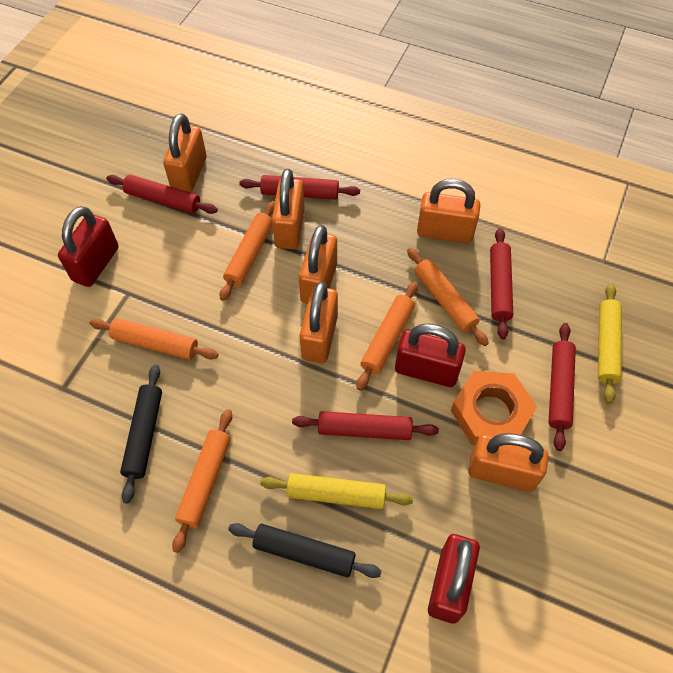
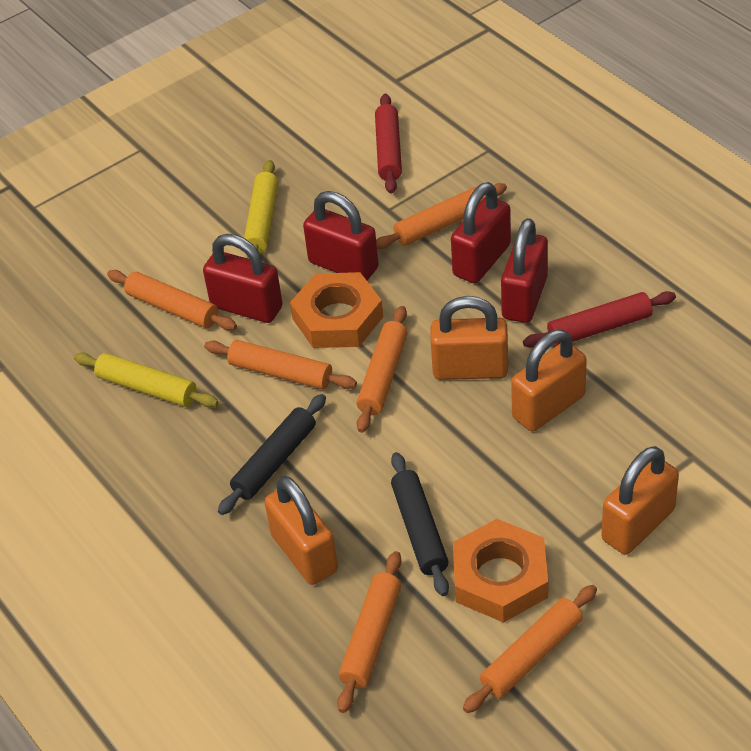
orange nut: [451,371,537,445] = 1 -> [290,272,383,348] [453,519,548,623] = 2
orange padlock: [163,113,207,193] [272,169,305,249] [299,225,337,304] [300,282,338,363] [417,179,480,243] [468,434,549,492] = 6 -> [264,476,338,585] [431,296,508,380] [511,330,587,432] [601,446,679,554] = 4
orange rolling pin: [90,318,218,360] [172,409,232,553] [220,201,275,301] [356,281,418,391] [407,248,489,346] = 5 -> [107,270,237,330] [204,340,357,389] [337,551,402,713] [356,306,408,433] [376,183,507,249] [463,585,597,713] = 6
red padlock: [58,206,119,287] [395,324,466,387] [428,534,480,623] = 3 -> [203,234,283,323] [303,191,379,280] [451,182,511,283] [501,218,548,323] = 4
red rolling pin: [106,175,218,214] [239,175,360,200] [292,411,439,440] [490,228,513,339] [548,323,576,451] = 5 -> [375,94,402,193] [523,291,676,348] = 2

